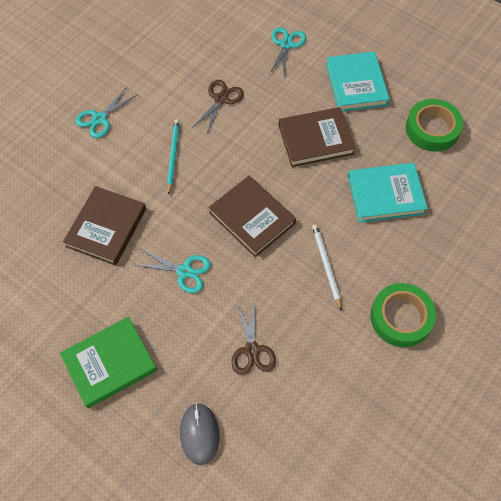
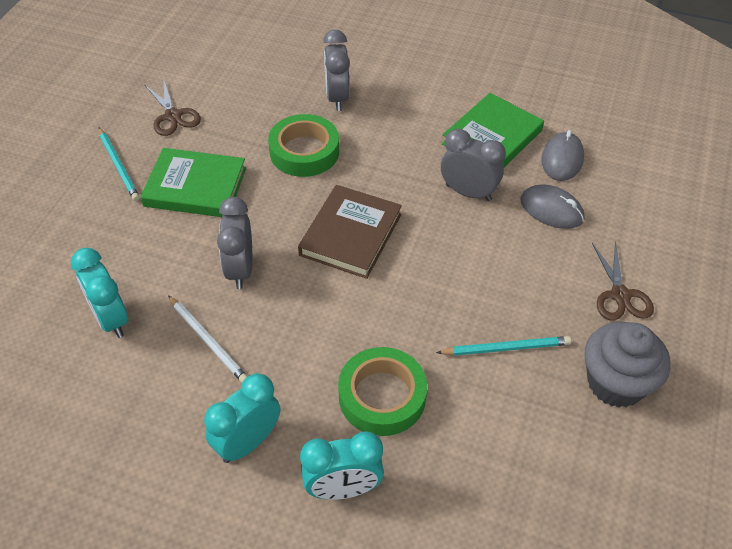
brown book: [63,186,146,266] [208,176,296,257] [278,107,356,167] = 3 -> [298,185,402,279] = 1
green book: [60,317,157,409] = 1 -> [140,148,246,217] [442,93,544,167] = 2
grey clock: none = 0 -> [217,197,252,289] [323,30,350,111] [441,129,506,201] = 3
grey cupcake: none = 0 -> [585,322,671,408] = 1
grey mouse: [180,403,219,465] = 1 -> [520,185,584,229] [541,130,584,181] = 2
turquoise book: [326,52,390,112] [348,163,428,223] = 2 -> none = 0
turquoise clock: none = 0 -> [71,248,128,338] [204,373,280,463] [300,431,384,500] = 3
turquoise pencil: [167,119,180,195] = 1 -> [99,128,140,201] [436,336,571,356] = 2
turquoise scissors: [75,87,137,138] [136,249,211,293] [269,27,306,77] = 3 -> none = 0

